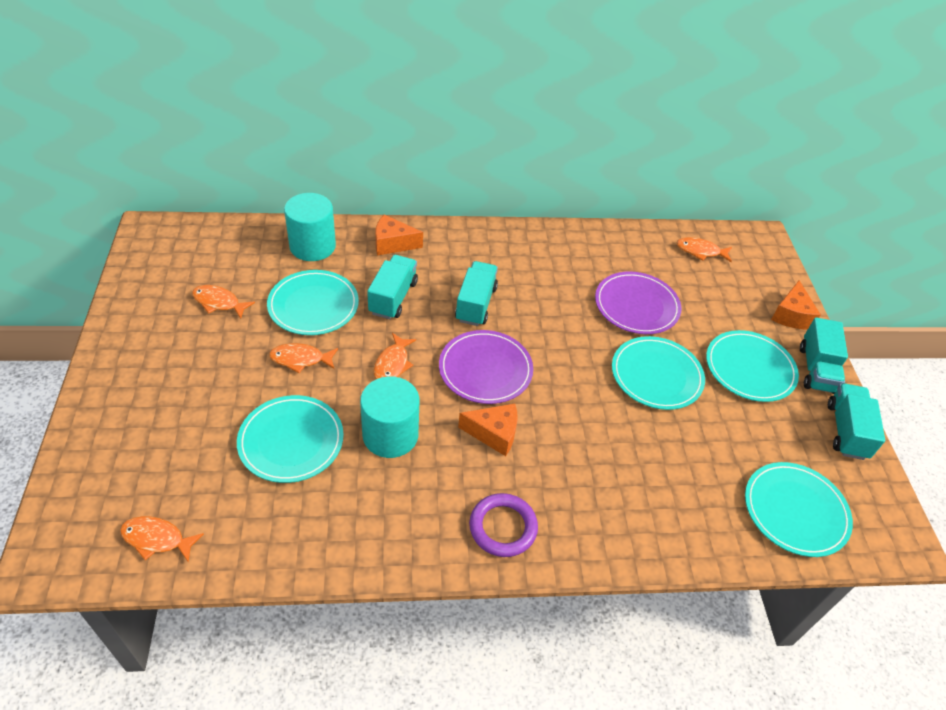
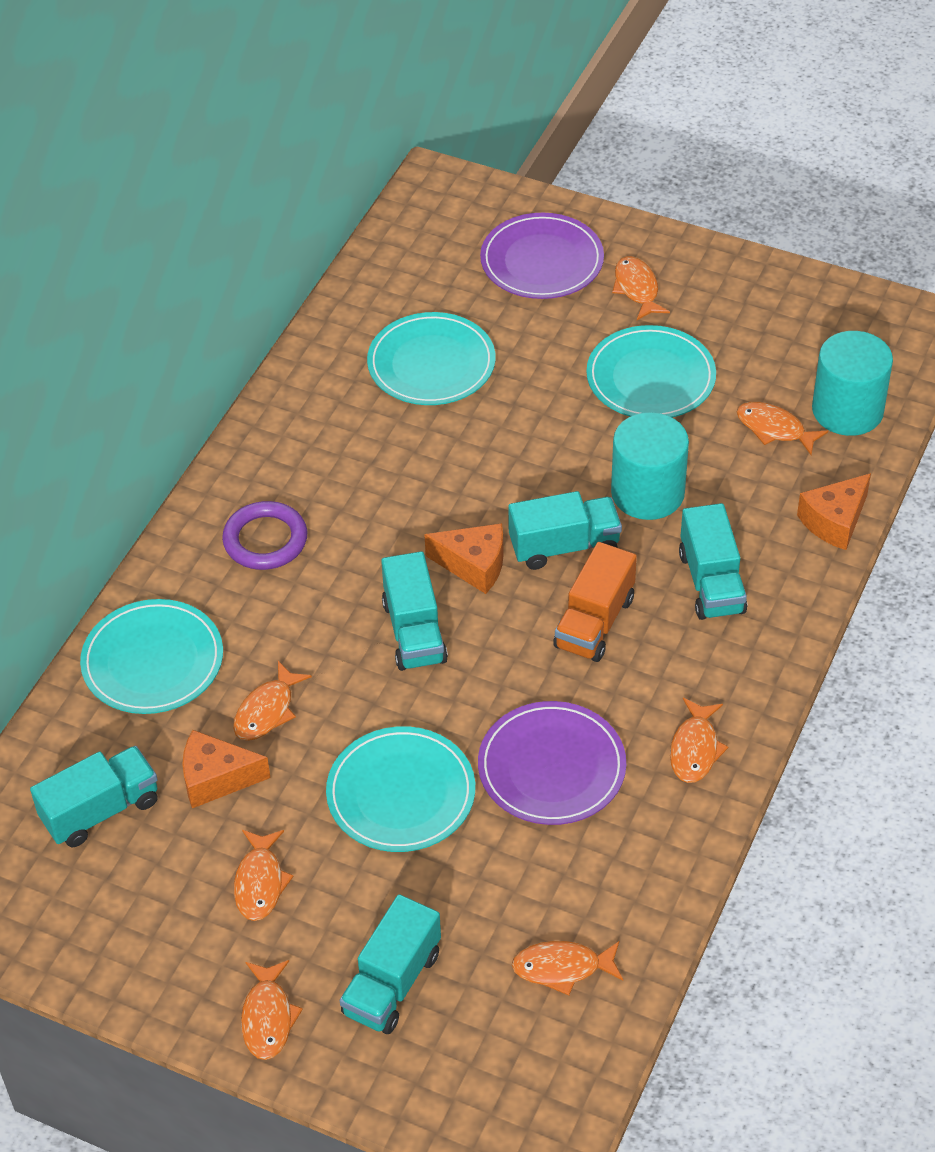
orange fish: [120,516,204,562] [192,285,255,319] [269,343,338,373] [374,333,416,379] [676,237,732,262] = 5 -> [233,661,312,741] [234,830,294,921] [241,960,303,1060] [512,941,623,995] [612,256,670,320] [670,698,728,783] [737,402,828,455] = 7
orange truck: none = 0 -> [553,542,637,662] = 1
turquoise plate: [237,395,344,483] [267,270,359,335] [612,336,705,410] [706,330,799,402] [745,462,853,557] = 5 -> [80,599,223,714] [326,726,475,852] [367,312,495,405] [586,325,716,418] = 4
turquoise truck: [367,255,418,319] [455,261,498,326] [800,317,848,394] [828,383,885,460] = 4 -> [30,746,158,847] [340,894,441,1034] [381,551,448,671] [508,491,622,570] [679,503,747,620] = 5

